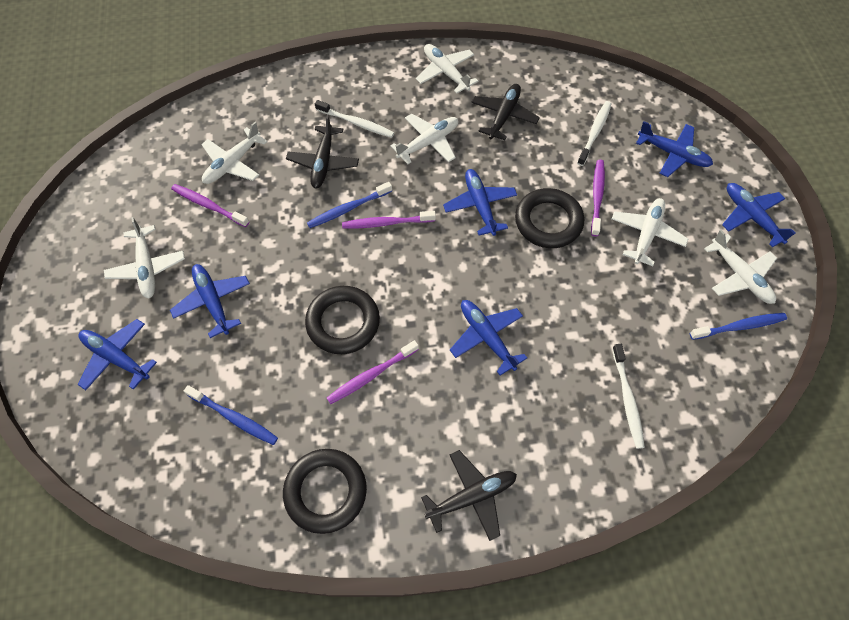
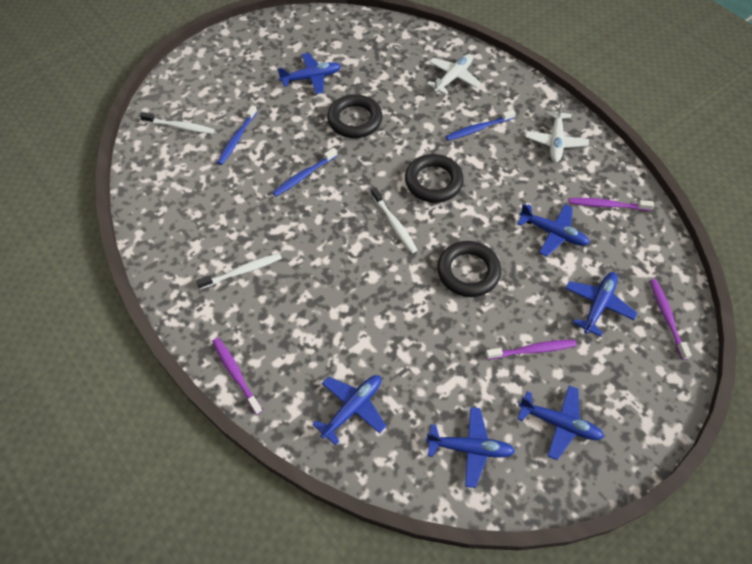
black plane: [286,114,359,188] [421,450,517,541] [471,84,540,140] = 3 -> none = 0
white plane: [104,217,185,299] [201,122,268,184] [390,113,458,164] [416,44,478,94] [612,198,688,266] [704,230,777,304] = 6 -> [427,54,481,94] [526,101,589,162] = 2

